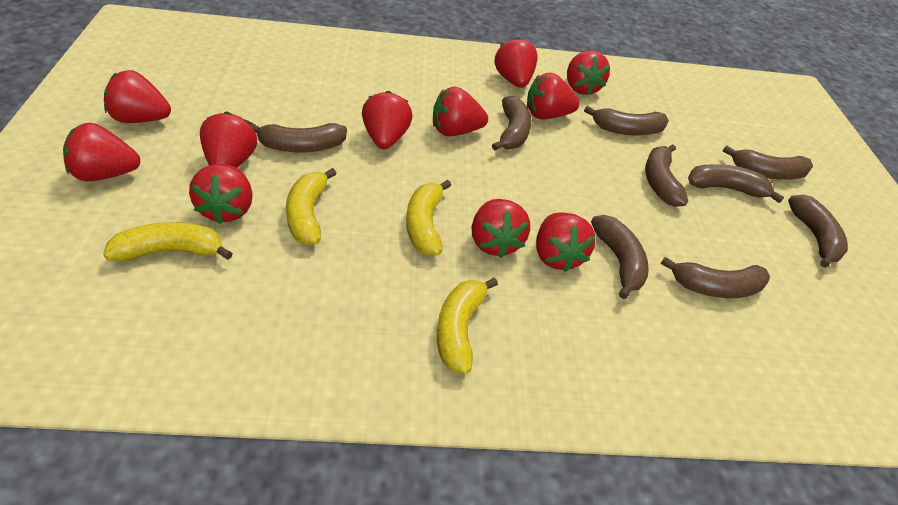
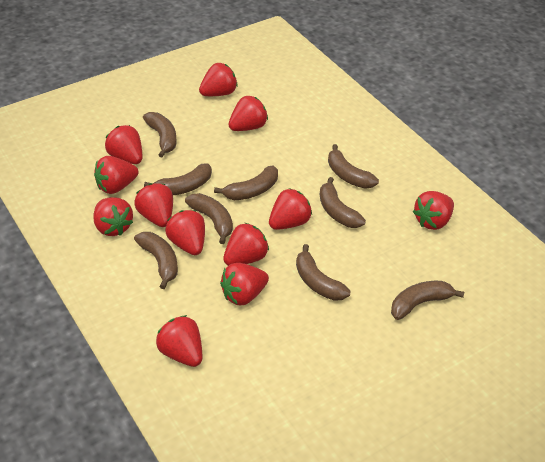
red strawberry: [63,123,140,181] [104,70,171,123] [189,164,253,224] [200,111,257,168] [362,91,412,149] [433,87,488,136] [472,199,530,258] [494,37,538,88] [527,73,579,119] [536,212,595,272] [567,50,610,95] = 11 -> [93,197,133,236] [94,156,139,194] [105,125,142,164] [134,183,173,227] [156,315,202,367] [165,210,205,255] [199,63,238,96] [220,263,269,305] [223,223,269,266] [228,96,268,131] [269,188,312,230] [413,191,454,230] = 12
yellow banana: [103,222,233,261] [286,168,337,245] [406,180,451,256] [437,277,498,374] = 4 -> none = 0

